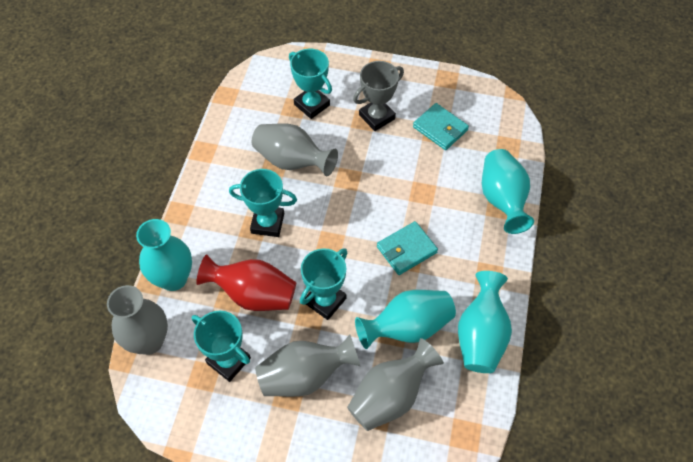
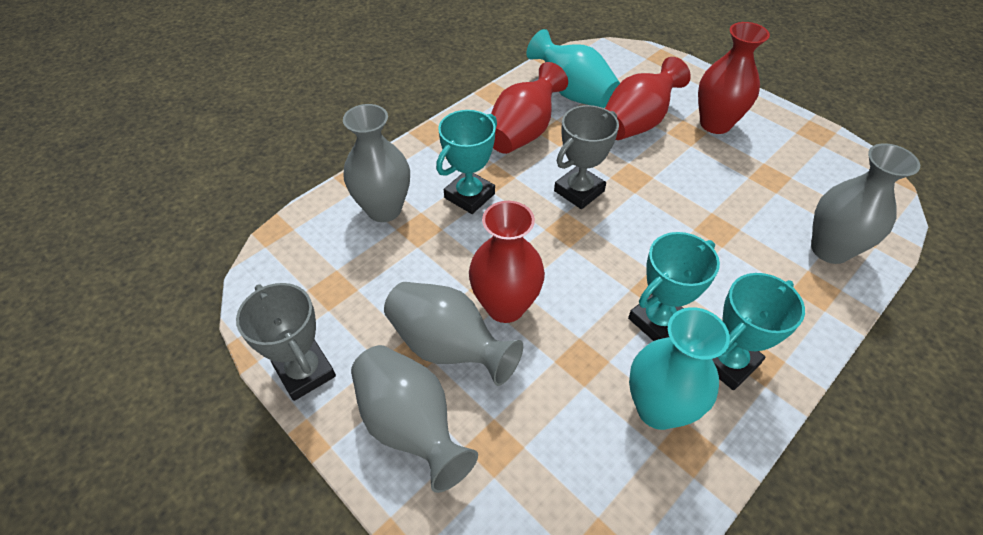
grey trophy: [353,61,404,131] = 1 -> [236,283,336,401] [554,105,619,209] = 2
red vase: [196,254,296,311] = 1 -> [469,201,545,323] [491,62,568,154] [605,57,691,140] [698,22,770,134] = 4
turquoise trophy: [192,311,251,382] [229,169,297,237] [289,49,332,119] [300,248,347,320] = 4 -> [436,110,497,214] [628,232,720,341] [712,273,805,390] = 3
turquoise vase: [136,219,192,291] [355,290,456,349] [458,271,512,373] [482,149,534,234] = 4 -> [526,29,620,108] [629,307,730,430] = 2
turquoise wallet: [377,221,438,275] [413,103,469,150] = 2 -> none = 0

